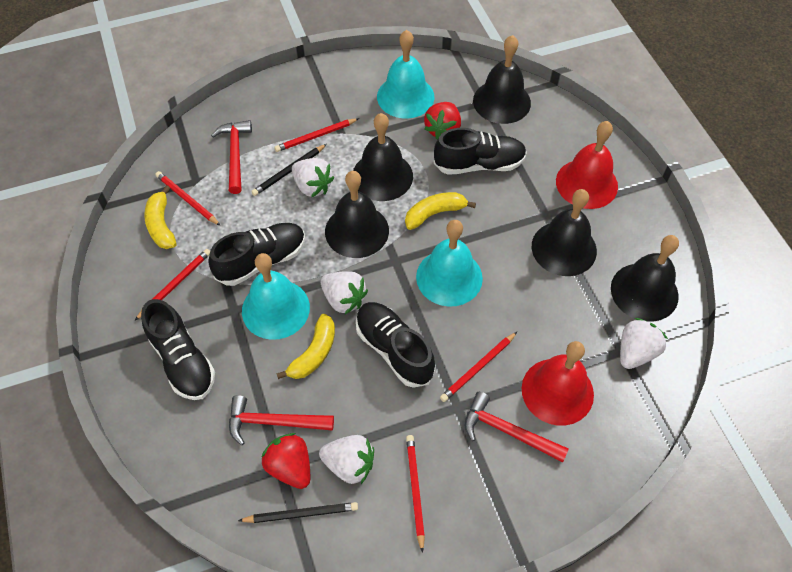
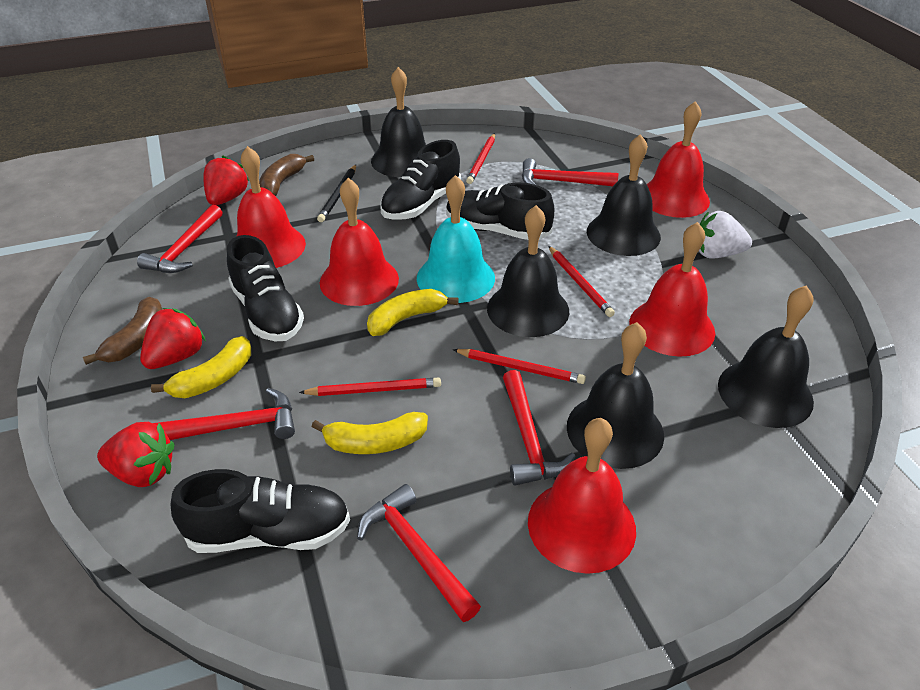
black pencil: [238,502,358,523] [251,144,327,196] = 2 -> [317,165,356,222] = 1
brown banana: none = 0 -> [83,297,162,365] [259,154,314,196] = 2
red bell: [522,341,594,426] [556,121,618,209] = 2 -> [236,146,306,268] [320,178,399,306] [528,418,636,574] [629,222,715,357] [647,101,710,218] = 5
red hammer: [211,120,252,194] [229,395,334,445] [465,392,569,462] = 3 -> [137,205,222,273] [153,388,295,440] [357,484,481,622] [503,370,575,486] [522,158,618,186] = 5
red pencil: [135,249,210,320] [155,171,221,226] [274,118,359,152] [406,435,425,553] [440,332,517,402] = 5 -> [299,377,441,396] [453,349,586,384] [466,133,495,184] [548,246,615,317] = 4
red strawberry: [262,433,310,489] [424,102,461,140] = 2 -> [97,422,174,487] [140,308,206,369] [203,156,249,205] = 3
turquoise bell: [242,253,310,340] [377,30,434,118] [416,220,483,307] = 3 -> [417,175,495,303] = 1
white strawberry: [292,158,334,197] [319,435,374,484] [321,271,368,314] [620,318,668,369] = 4 -> [699,211,752,259] = 1

